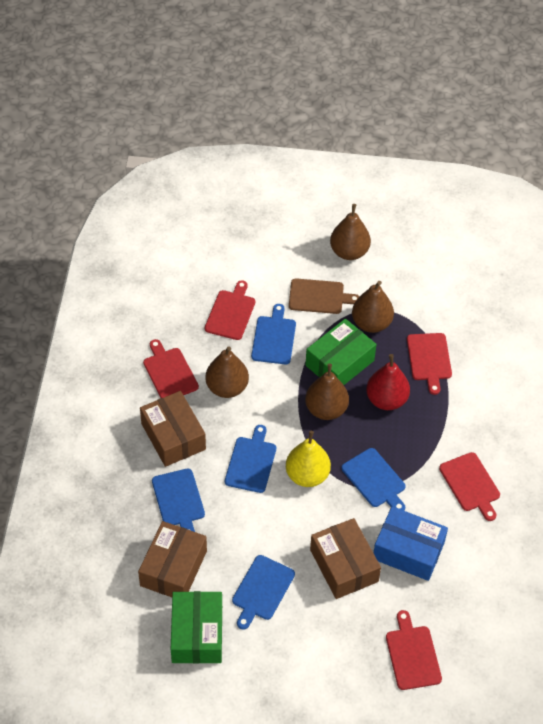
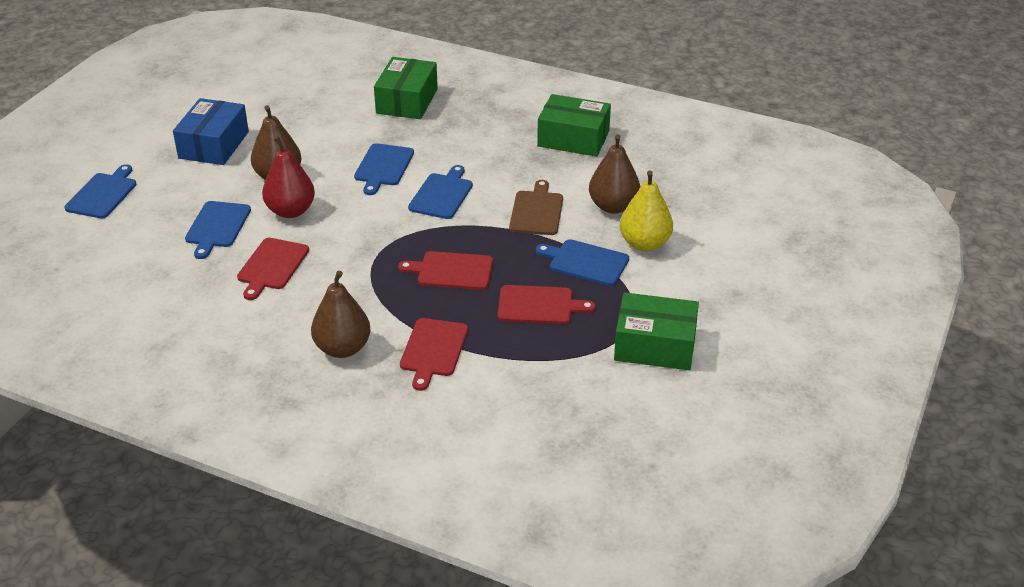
brown box: [138,521,207,597] [140,391,206,467] [310,518,381,599] = 3 -> none = 0
brown pear: [205,346,249,398] [305,363,349,420] [330,204,371,260] [352,281,394,333] = 4 -> [251,105,302,180] [311,271,371,358] [589,134,640,214] = 3
green box: [171,591,222,663] [305,319,376,385] = 2 -> [374,57,438,119] [537,94,611,157] [614,292,699,370] = 3
red cutting board: [143,339,199,398] [205,280,255,340] [386,610,442,690] [407,333,452,395] [439,452,500,521] = 5 -> [237,238,309,300] [398,251,493,290] [400,318,468,391] [498,285,596,324] = 4

